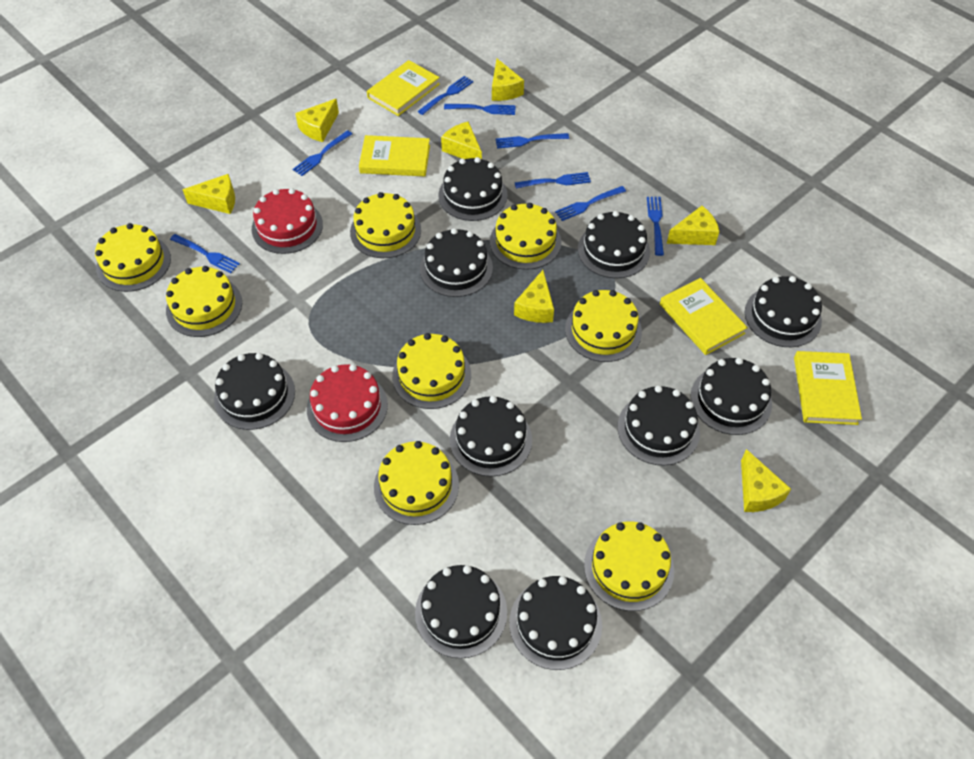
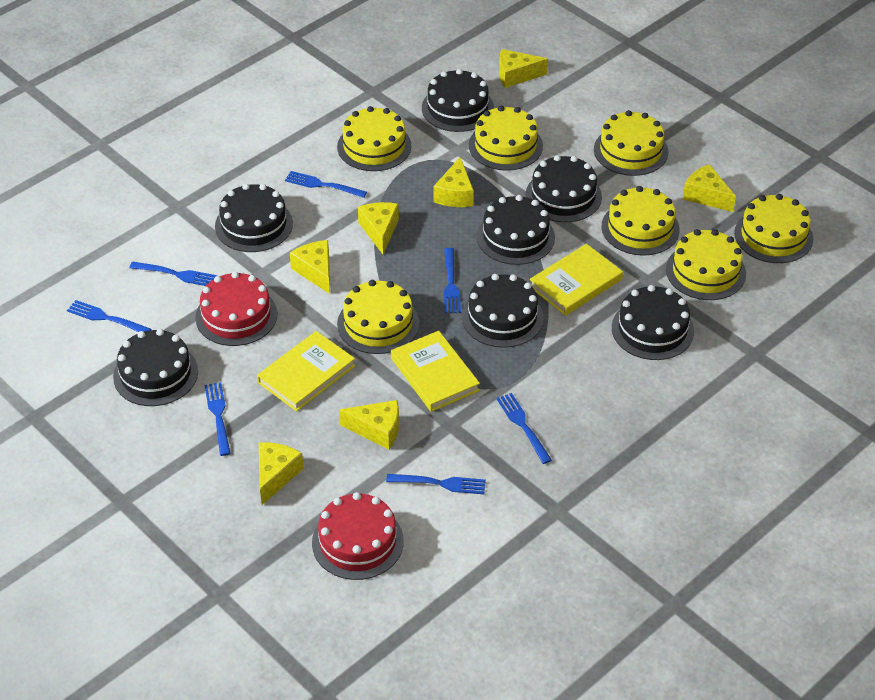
black cake: [214,353,295,430] [415,565,507,658] [420,228,493,297] [438,157,508,221] [450,396,532,477] [509,576,602,670] [578,211,650,278] [618,385,700,465] [691,358,772,435] [745,276,822,347] = 10 -> [113,329,198,406] [215,184,293,252] [422,69,494,132] [462,274,544,348] [477,195,555,265] [525,155,602,222] [612,285,694,360] = 7
blue fork: [170,234,240,273] [292,130,352,176] [417,76,473,115] [444,104,516,115] [495,133,569,149] [515,172,591,189] [555,186,626,221] [647,197,664,256] = 8 -> [67,300,151,332] [129,261,217,286] [205,382,231,456] [285,171,367,198] [386,474,486,494] [444,248,461,313] [497,393,552,464] = 7
yellow book: [359,135,430,176] [367,60,440,116] [660,278,748,355] [794,351,862,425] = 4 -> [257,331,355,411] [391,331,480,412] [529,244,623,316] = 3
yellow cake: [95,223,171,292] [166,266,242,337] [350,192,421,258] [374,441,459,525] [392,333,471,409] [490,203,561,270] [565,290,642,362] [584,521,674,611] = 8 -> [337,106,412,171] [337,280,419,354] [469,106,543,171] [594,110,668,176] [601,186,680,256] [666,229,746,300] [734,194,813,263] = 7

